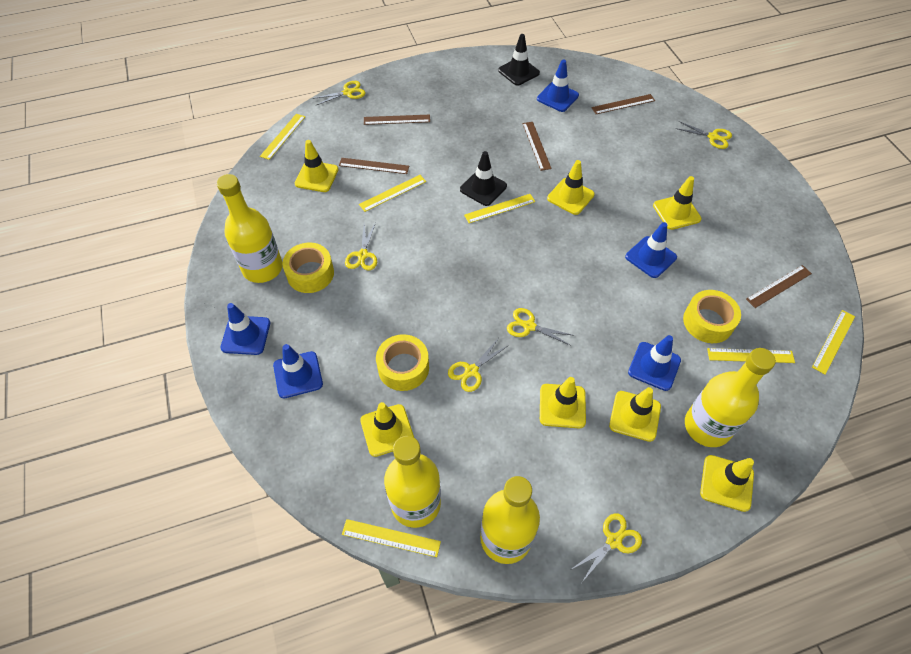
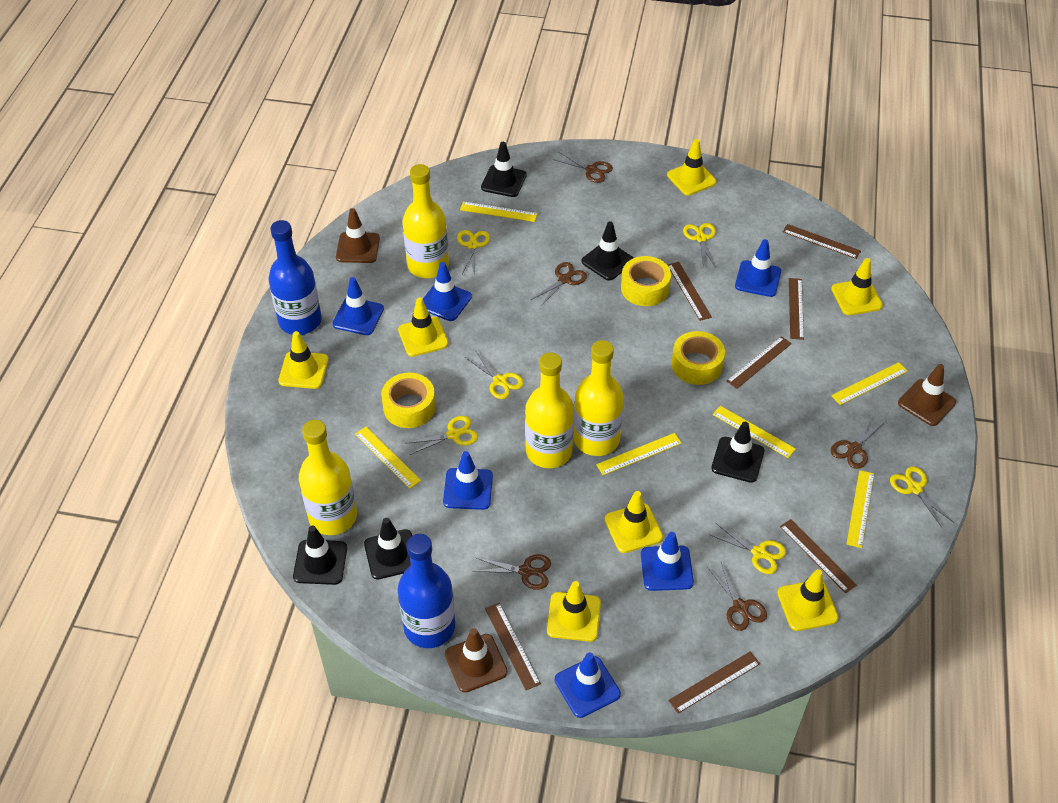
black traffic cone: [460,151,507,206] [498,34,540,86] = 2 -> [293,526,347,585] [364,518,412,579] [481,142,527,197] [581,222,634,281] [711,422,764,483] = 5
blue bottle: none = 0 -> [268,220,322,335] [398,534,455,648] = 2
blue traffic cone: [220,303,270,355] [273,344,323,398] [537,59,579,112] [625,222,677,278] [628,335,681,391] = 5 -> [332,277,384,335] [423,262,472,321] [443,451,493,510] [555,652,621,718] [641,532,694,591] [735,239,781,297] = 6
brown ruler: [339,158,409,174] [364,115,430,125] [522,122,552,171] [592,94,655,114] [746,265,812,308] = 5 -> [485,603,541,690] [667,262,712,321] [668,651,760,713] [726,336,792,389] [780,519,857,593] [783,224,861,259] [789,278,804,340] = 7
brown scissors: none = 0 -> [473,554,551,590] [531,262,587,306] [553,152,613,183] [707,562,767,631] [831,415,884,469] = 5
brown traffic cone: none = 0 -> [336,208,380,263] [445,628,508,693] [898,364,956,426] = 3

